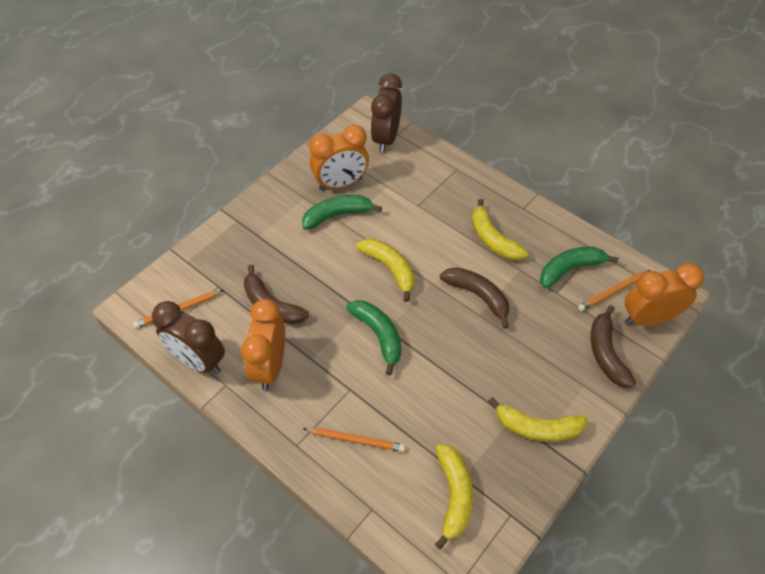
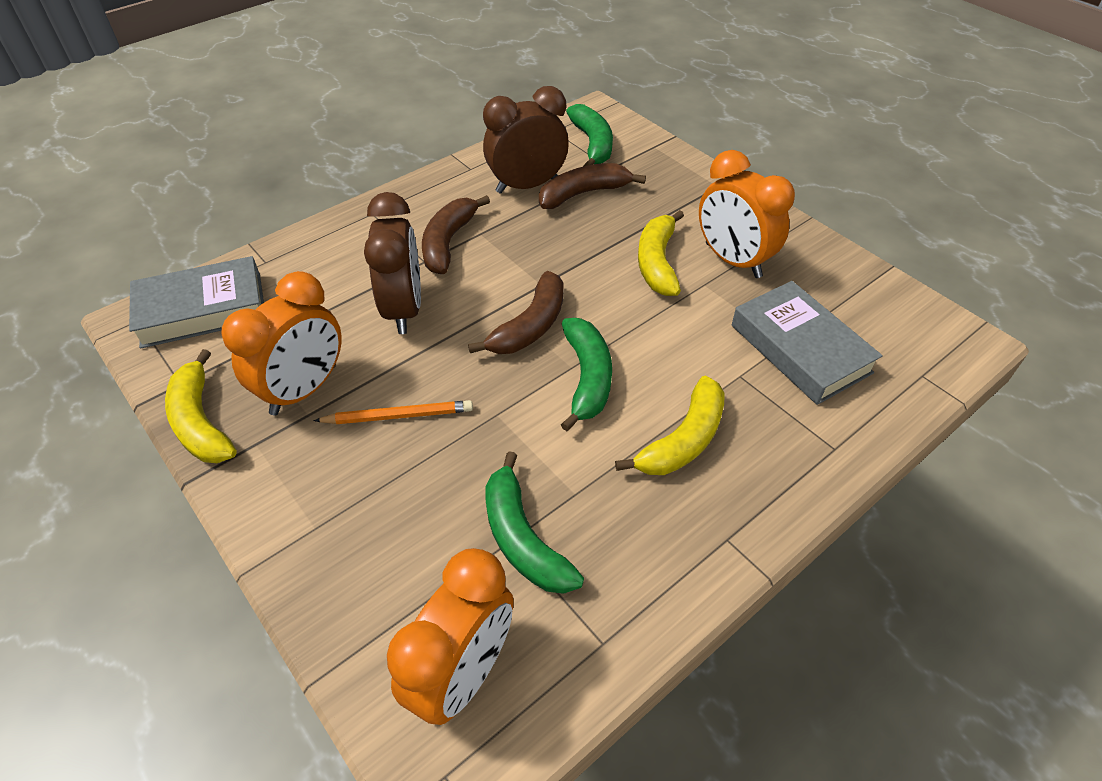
grey book: none = 0 -> [129,256,264,349] [732,281,883,405] = 2
orange pencil: [133,290,224,329] [302,427,406,452] [578,270,650,311] = 3 -> [313,400,473,424] = 1
yellow banana: [356,239,415,302] [435,444,473,549] [472,199,528,260] [488,397,588,442] = 4 -> [165,349,237,463] [615,376,725,475] [638,210,684,296] = 3

